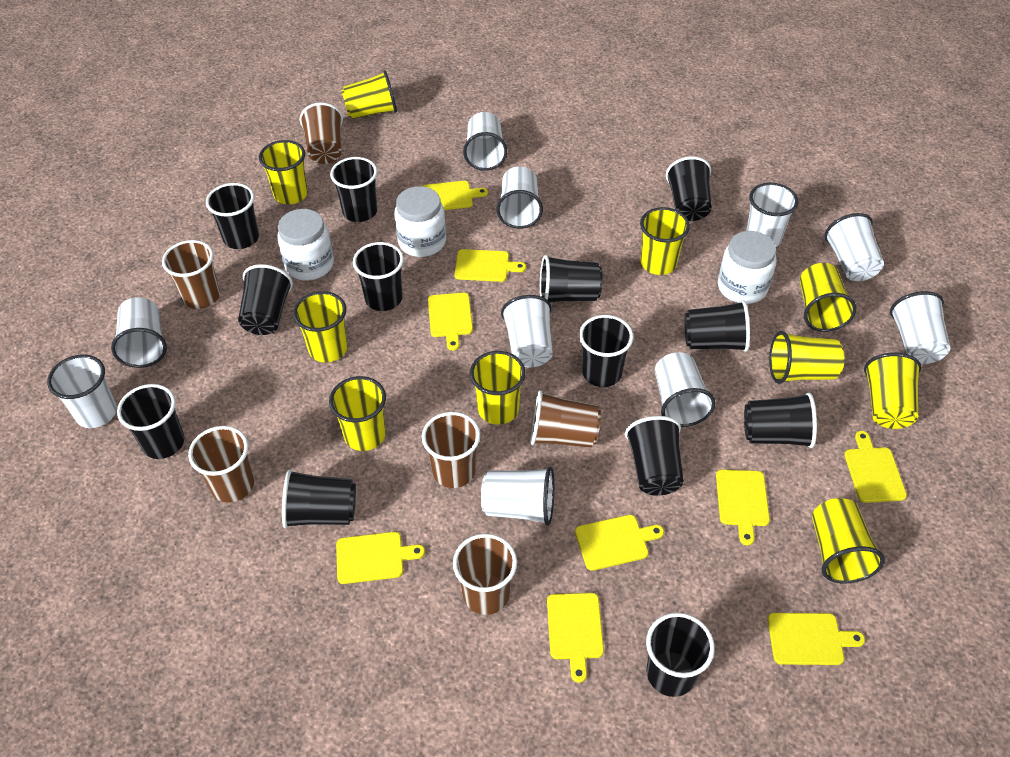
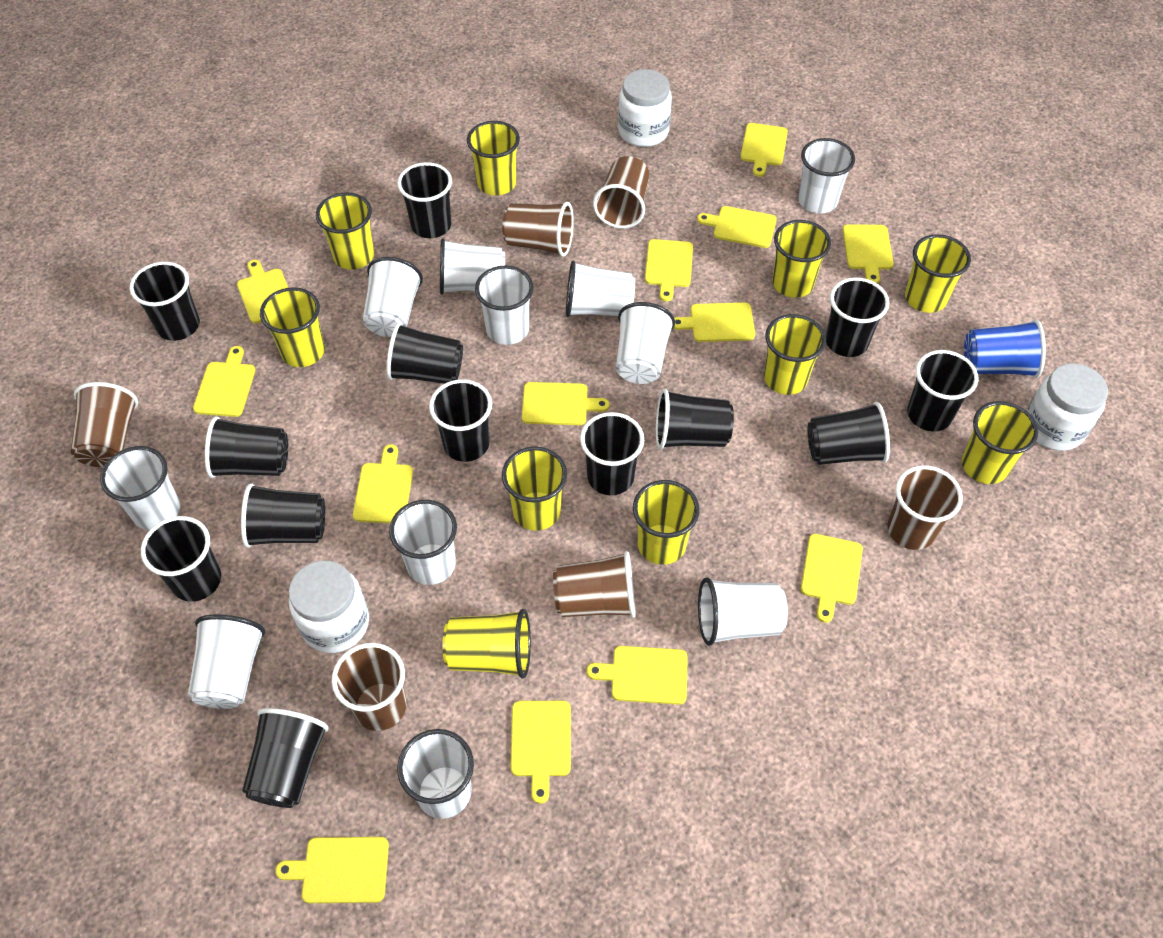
blue cup: none = 0 -> [964,319,1046,378] = 1
white cup: [47,354,117,428] [111,297,167,368] [463,112,507,171] [481,467,554,526] [496,166,543,229] [501,295,553,368] [655,352,716,427] [746,183,798,247] [824,213,884,281] [890,291,951,364] = 10 -> [100,446,180,530] [188,614,265,709] [363,257,423,337] [389,500,457,585] [397,729,474,819] [440,239,505,295] [475,265,534,345] [566,260,635,317] [616,302,675,384] [698,577,788,646] [798,138,855,213] = 11
yellow cutting board: [336,532,425,584] [423,181,488,210] [428,293,473,351] [455,249,526,282] [547,593,604,683] [575,515,664,571] [716,470,770,545] [768,613,865,665] [844,431,907,503] = 9 -> [193,346,255,417] [237,260,288,323] [275,837,389,903] [353,444,413,523] [511,701,571,804] [522,382,610,425] [587,646,688,705] [645,239,693,302] [673,302,755,342] [697,206,777,248] [740,123,788,177] [801,534,863,623] [842,224,894,284] = 13

